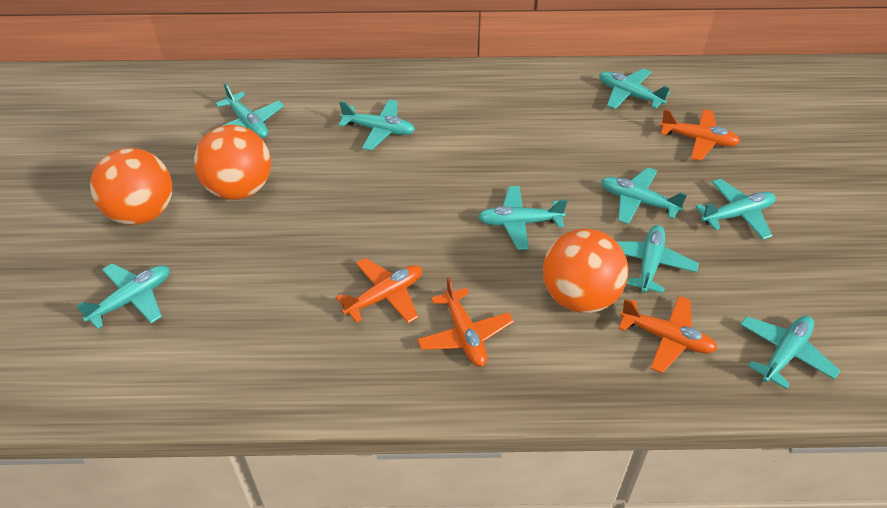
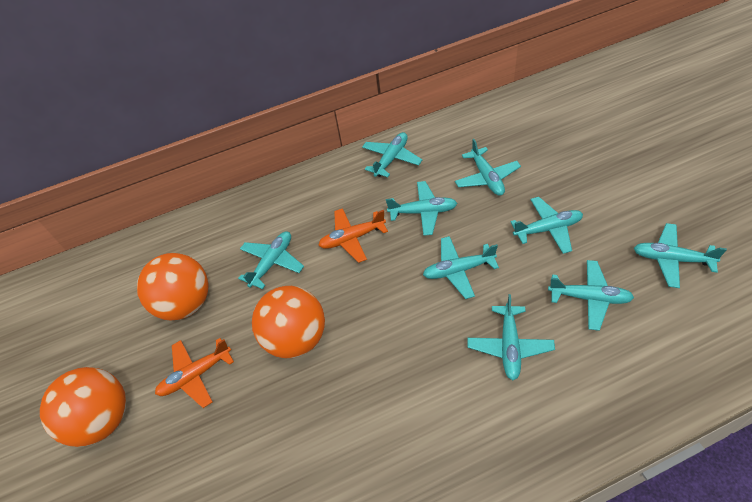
orange plane: [336,258,422,323] [417,277,514,367] [618,296,717,373] [660,109,740,161] = 4 -> [155,338,234,408] [318,208,388,263] = 2

